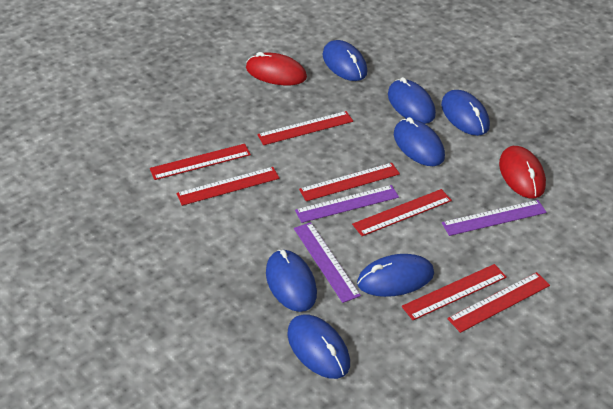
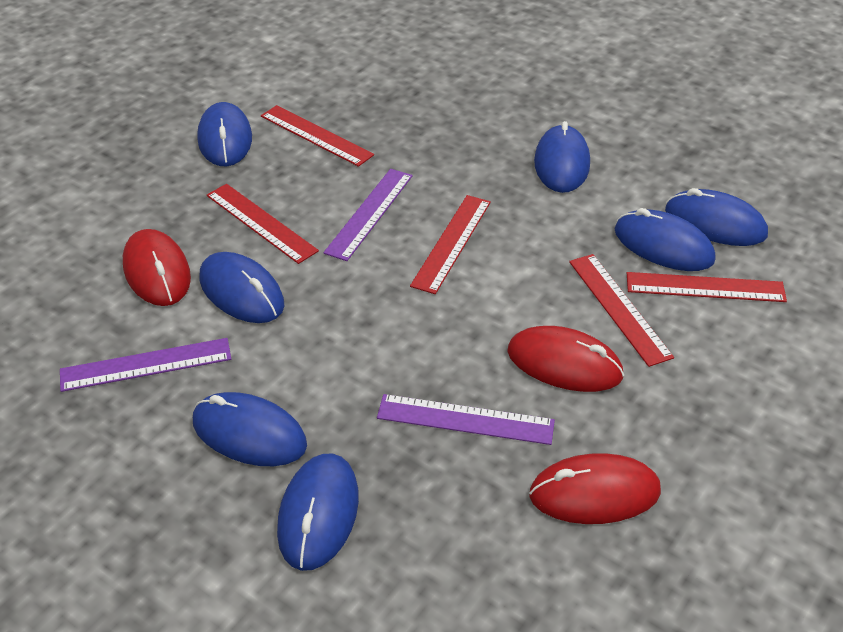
red mouse: [246,52,307,86] [499,146,546,198] = 2 -> [123,229,191,306] [507,326,624,392] [529,453,661,524] = 3
red ruler: [150,144,251,180] [176,167,280,206] [257,111,353,145] [299,163,400,201] [352,189,452,236] [402,264,507,320] [448,272,550,333] = 7 -> [207,184,319,264] [261,105,374,167] [410,195,491,294] [569,254,674,367] [627,272,787,302] = 5

